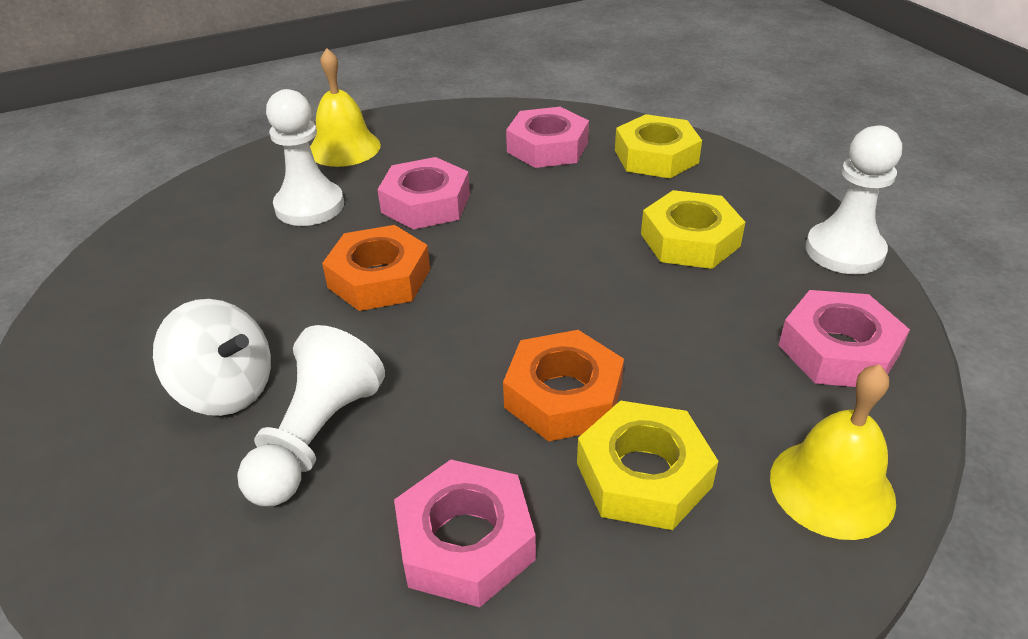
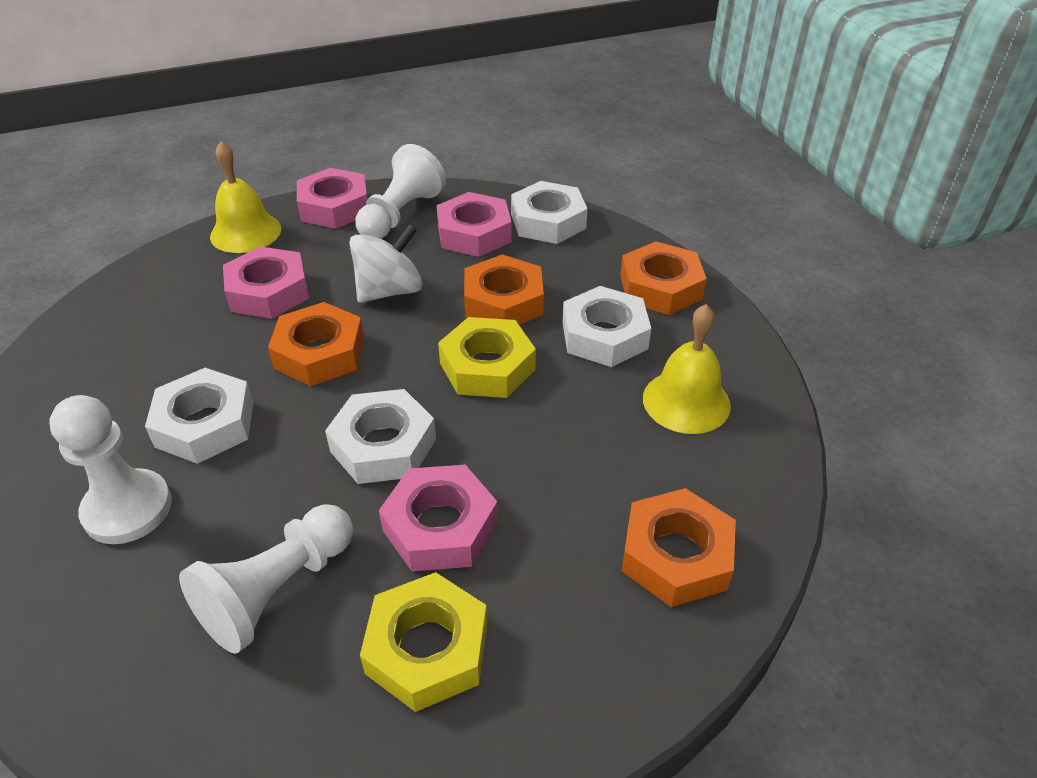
orange nut: [322,225,430,311] [503,330,624,442] = 2 -> [268,302,364,386] [464,255,544,325] [620,241,707,315] [622,488,736,607] = 4
white nut: none = 0 -> [145,368,254,464] [325,389,436,484] [511,181,588,244] [562,286,651,367] = 4
yellow nut: [577,400,718,530] [615,114,702,178] [641,190,745,269] = 3 -> [360,572,487,712] [438,317,536,398] = 2

